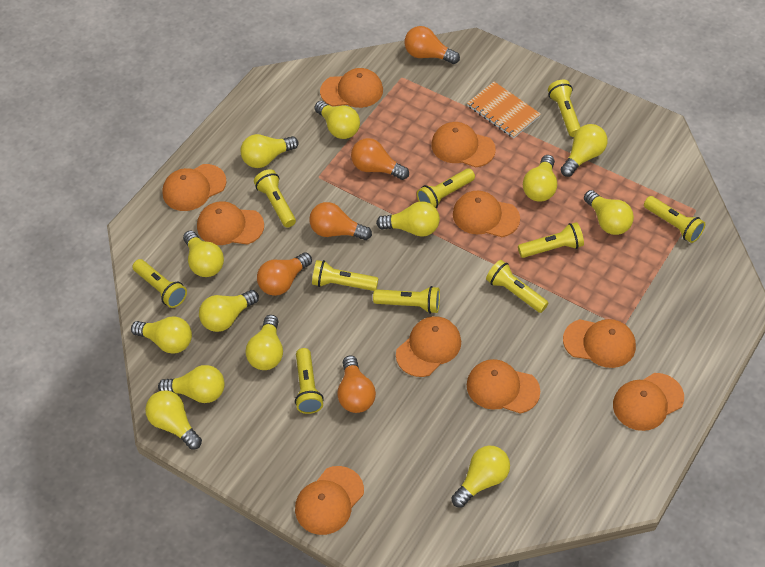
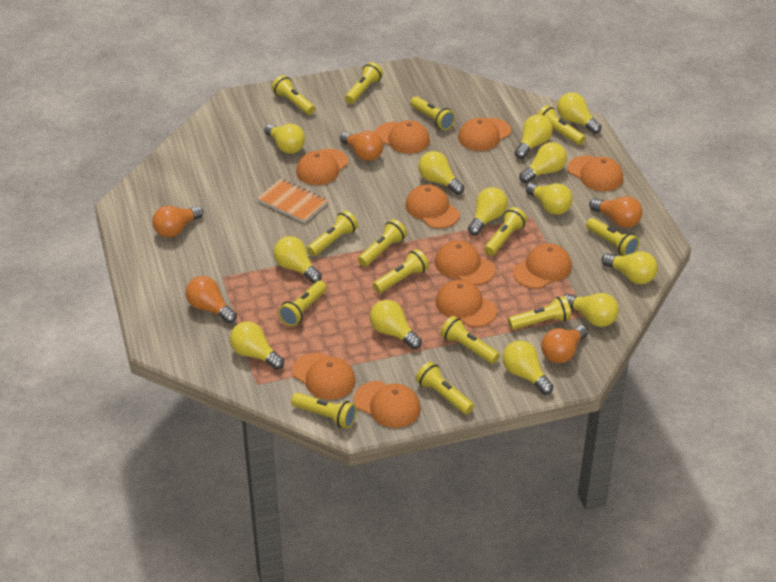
yellow flashlight: [132,259,187,308] [254,169,296,228] [295,348,324,414] [312,260,379,291] [373,286,440,314] [417,168,475,208] [486,260,548,313] [518,222,584,258] [548,79,580,137] [644,196,705,243] = 10 -> [272,75,315,115] [278,281,327,326] [291,393,357,429] [307,210,358,256] [345,62,383,104] [358,219,407,267] [373,249,429,293] [410,96,455,130] [416,362,474,415] [440,316,500,364] [484,207,527,256] [508,296,571,330] [538,105,585,145] [586,218,640,256] = 14

